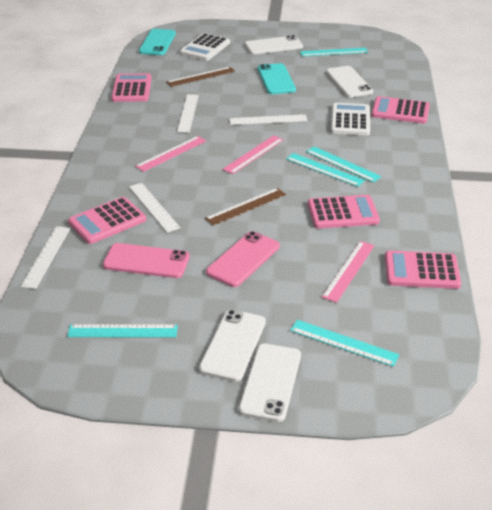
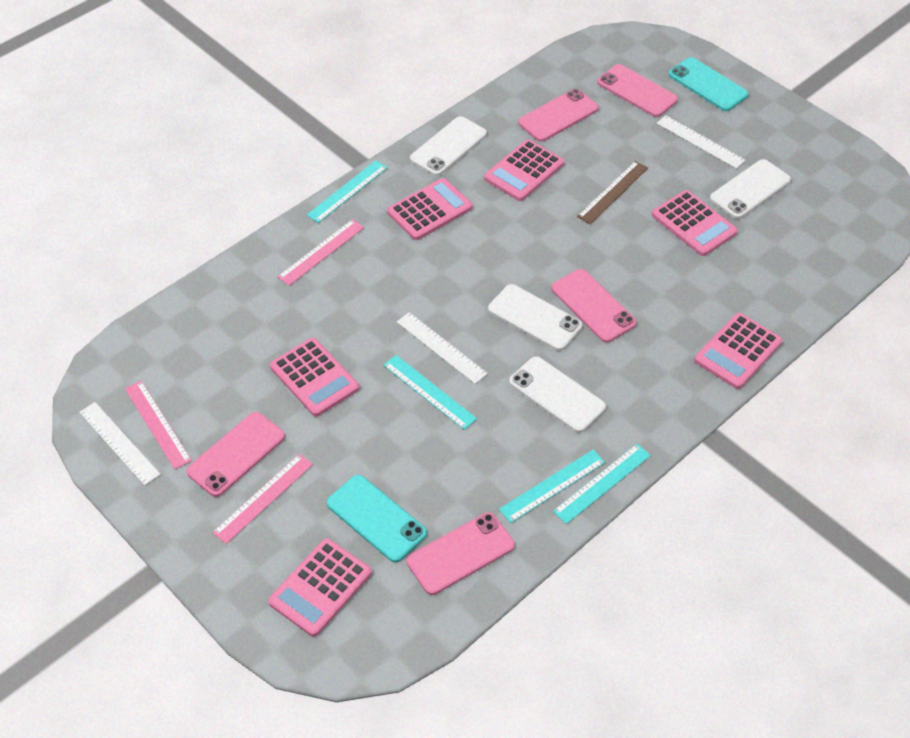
brown ruler: [166,67,235,87] [205,188,286,226] = 2 -> [577,161,648,224] = 1
pink calculator: [68,197,146,244] [111,74,151,102] [308,195,380,229] [371,96,430,124] [385,251,461,289] = 5 -> [268,538,372,637] [270,338,359,417] [387,178,473,240] [484,139,564,201] [652,190,738,256] [694,313,782,389] = 6
pink phone: [103,243,190,278] [206,231,280,287] = 2 -> [186,412,285,497] [406,512,515,595] [518,89,599,142] [551,269,637,343] [597,64,678,117] = 5
turquoise ruler: [67,324,178,338] [286,153,365,187] [290,320,399,367] [300,48,368,57] [306,146,381,183] = 5 -> [307,160,387,223] [383,355,477,430] [499,450,605,523] [553,444,651,524] = 4
white calculator: [180,33,230,61] [331,103,370,136] = 2 -> none = 0
white ruler: [20,226,70,289] [129,183,180,233] [177,94,199,133] [229,114,308,125] = 4 -> [79,402,161,485] [397,312,488,384] [657,115,746,169] = 3

